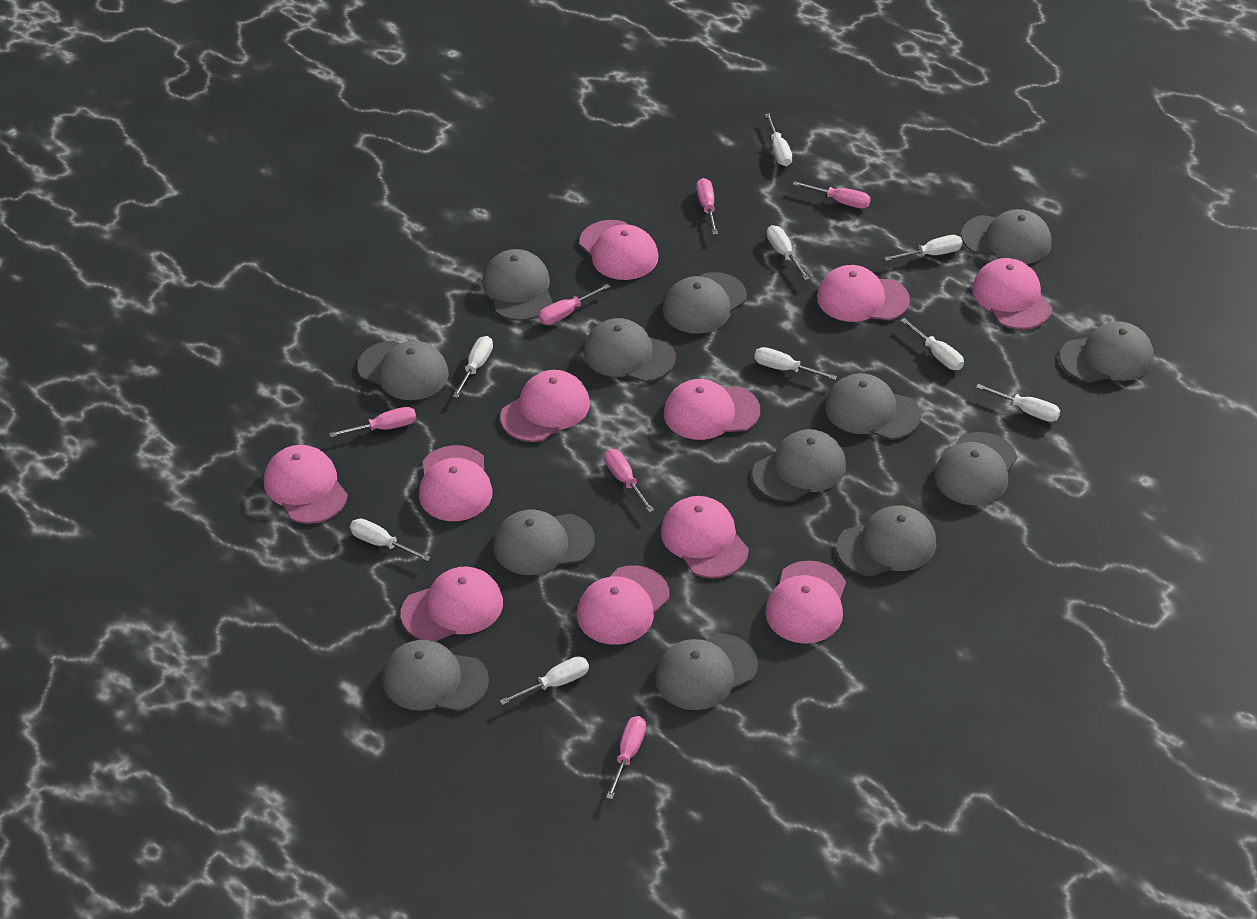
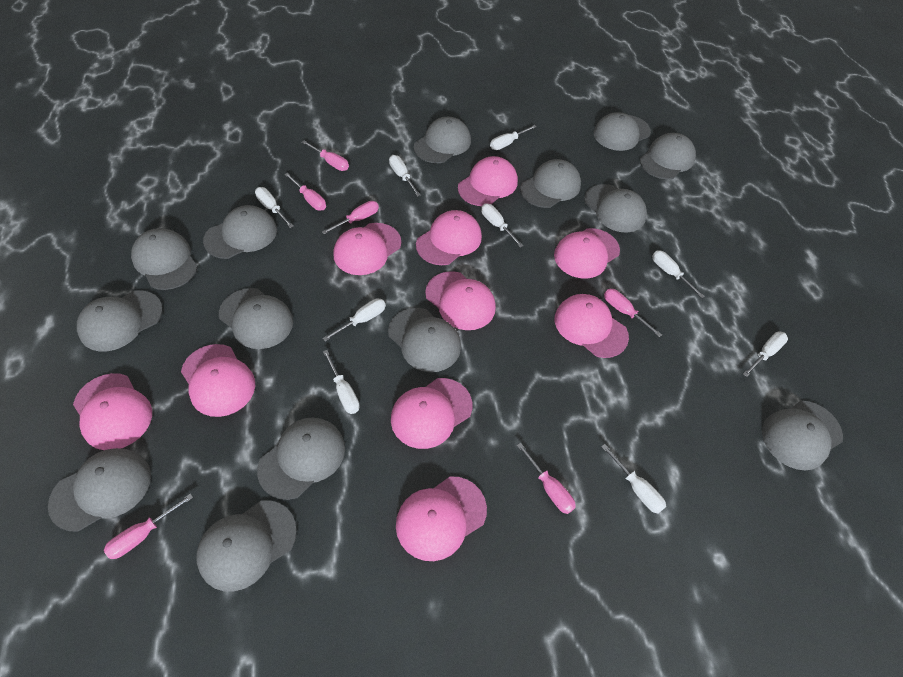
grey cap: [357,341,449,400] [383,640,489,712] [482,249,553,321] [493,509,595,575] [584,318,676,382] [655,633,758,710] [663,272,747,334] [752,429,846,502] [825,373,921,440] [837,505,937,577] [935,432,1017,505] [961,209,1051,264] [1060,321,1154,383] = 13 -> [48,448,151,532] [77,290,163,351] [131,228,198,290] [196,500,297,591] [203,205,277,259] [219,288,293,349] [257,417,345,500] [388,308,461,372] [414,117,471,163] [520,159,581,208] [584,184,647,232] [594,112,651,151] [640,133,696,179] [762,401,843,470] = 14
pink cap: [264,445,348,524] [401,566,503,641] [419,445,493,521] [500,370,590,442] [577,565,669,645] [579,220,658,280] [661,496,749,578] [664,379,760,440] [765,560,846,644] [817,265,910,322] [972,258,1052,329] = 11 -> [73,373,152,450] [181,344,255,417] [333,223,401,275] [391,378,472,449] [396,477,487,561] [416,210,482,265] [425,271,496,330] [458,156,518,206] [554,228,620,278] [555,294,629,358] = 10

